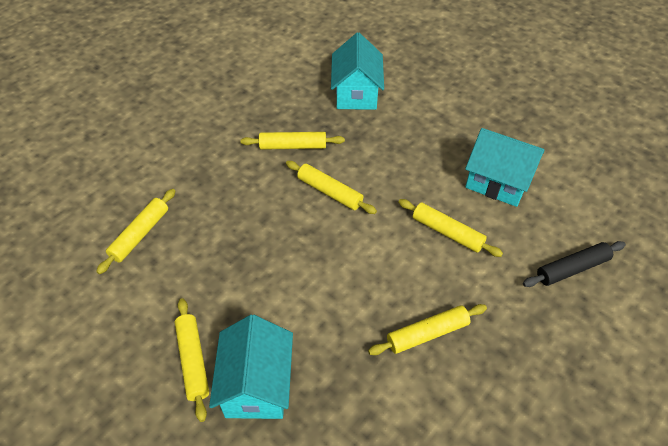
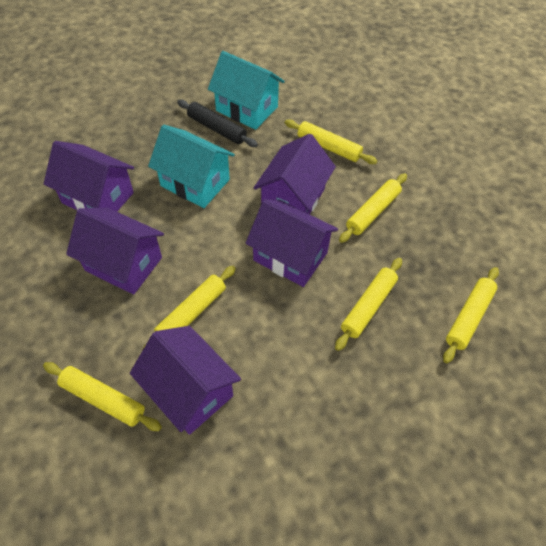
purple house: none = 0 -> [44,141,134,212] [66,208,164,295] [130,326,241,435] [246,199,338,287] [254,134,336,214] = 5
turquoise house: [209,315,293,419] [331,32,384,110] [465,128,544,207] = 3 -> [148,125,235,208] [208,51,285,130] = 2

